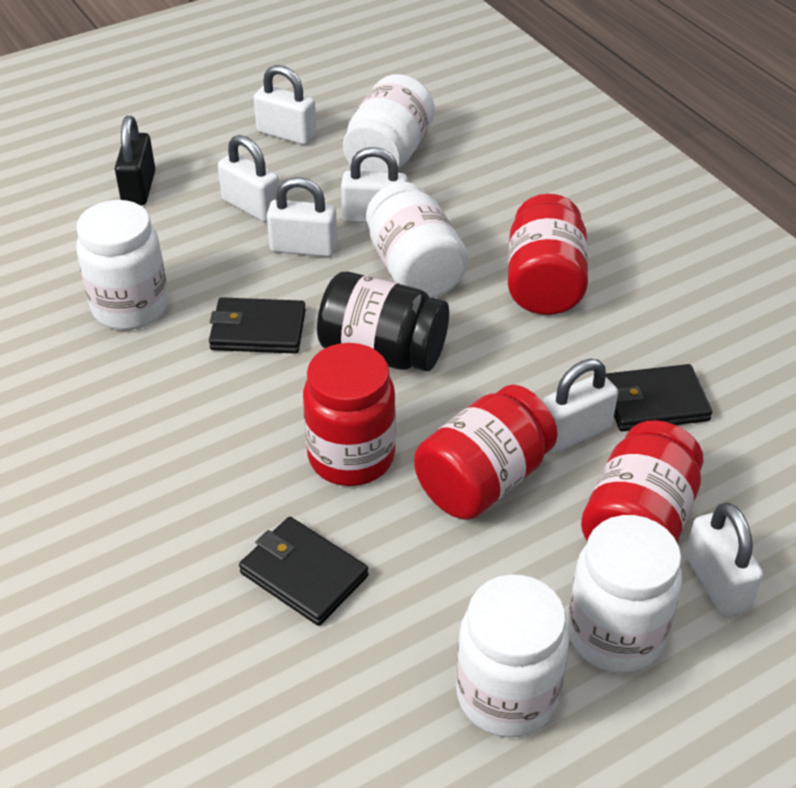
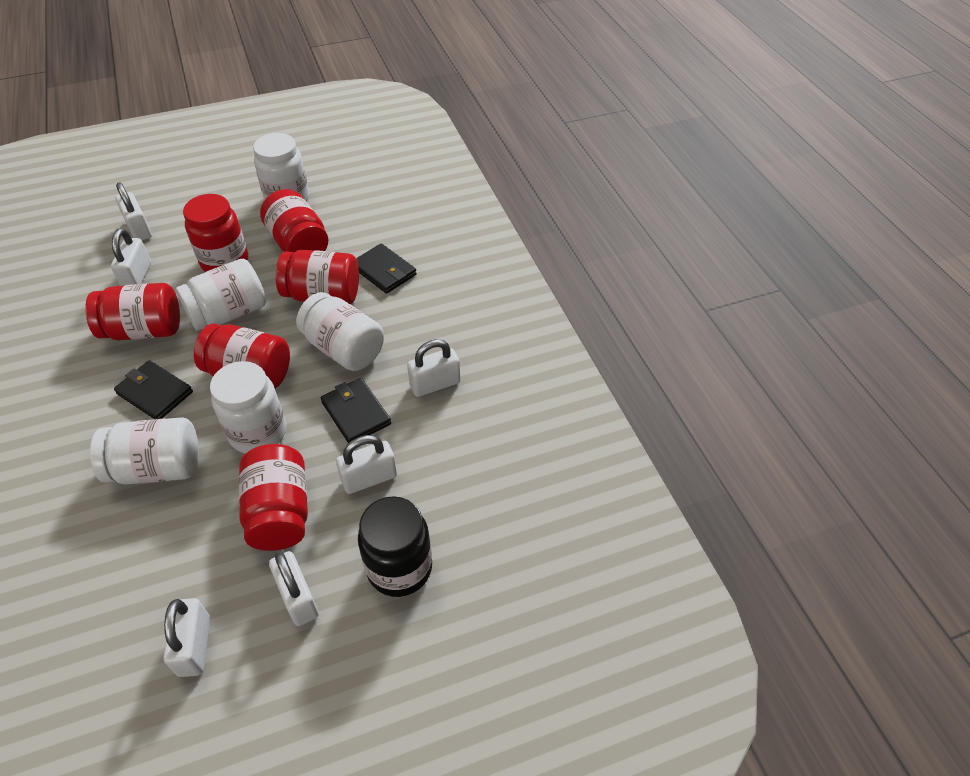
black padlock: [115,116,155,205] = 1 -> none = 0
red jar: [303,343,396,486] [414,385,558,520] [508,194,588,315] [581,420,703,543] = 4 -> [85,283,180,340] [183,194,248,272] [194,324,290,389] [239,444,308,551] [260,189,328,253] [276,250,359,304] = 6

